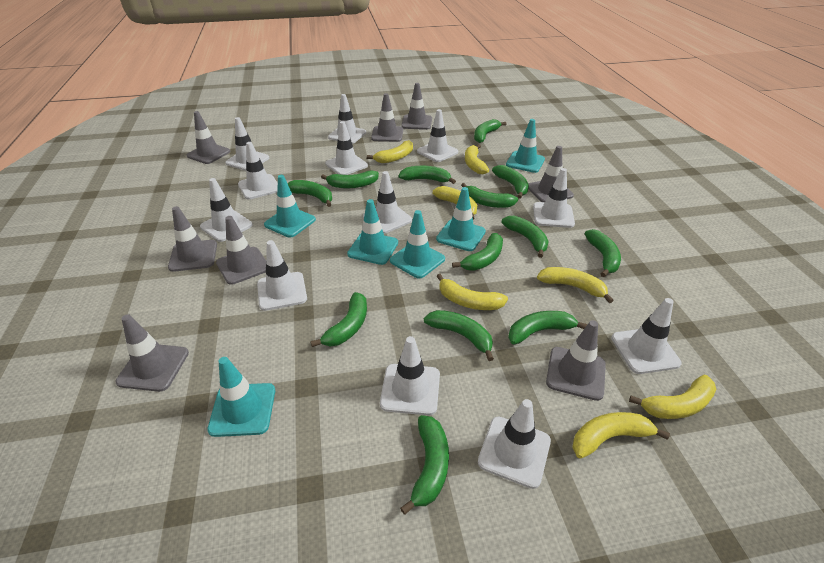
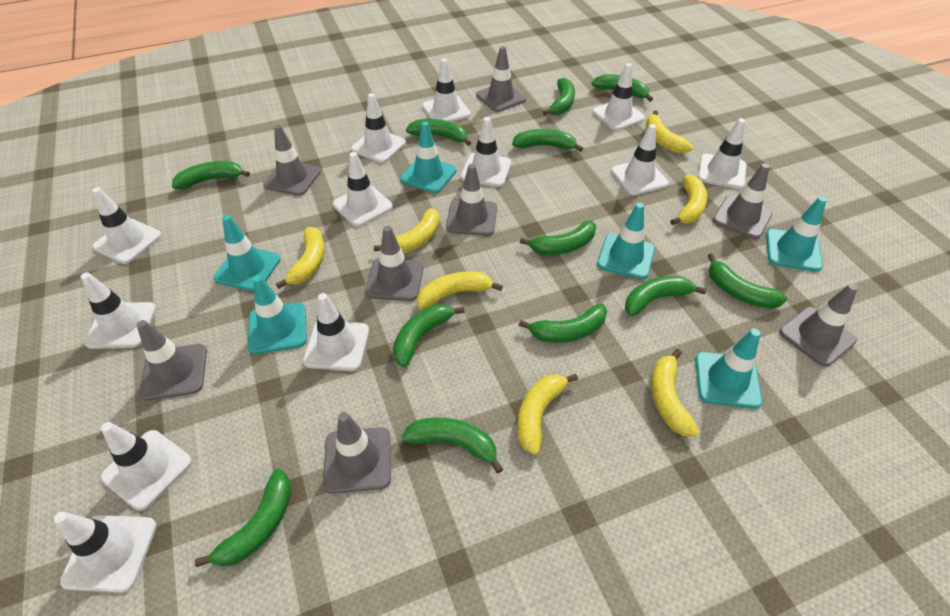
green banana: [288,180,332,207] [311,292,367,347] [321,171,379,188] [398,166,456,184] [400,415,449,515] [424,310,494,361] [452,233,503,271] [461,183,518,208] [474,119,507,143] [492,165,529,199] [501,216,549,258] [508,311,588,344] [584,229,621,277] = 13 -> [172,161,250,189] [195,469,292,567] [393,304,465,367] [401,417,503,473] [406,119,471,146] [512,129,583,152] [519,304,607,343] [520,220,596,255] [543,78,575,116] [592,74,653,102] [625,276,707,316] [708,253,787,309] = 12

